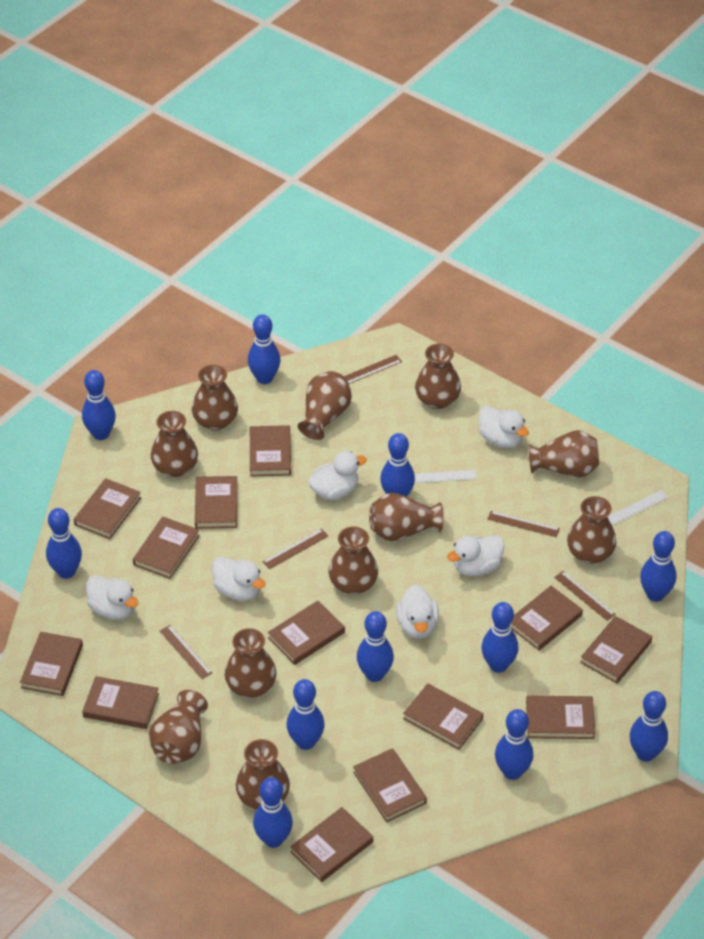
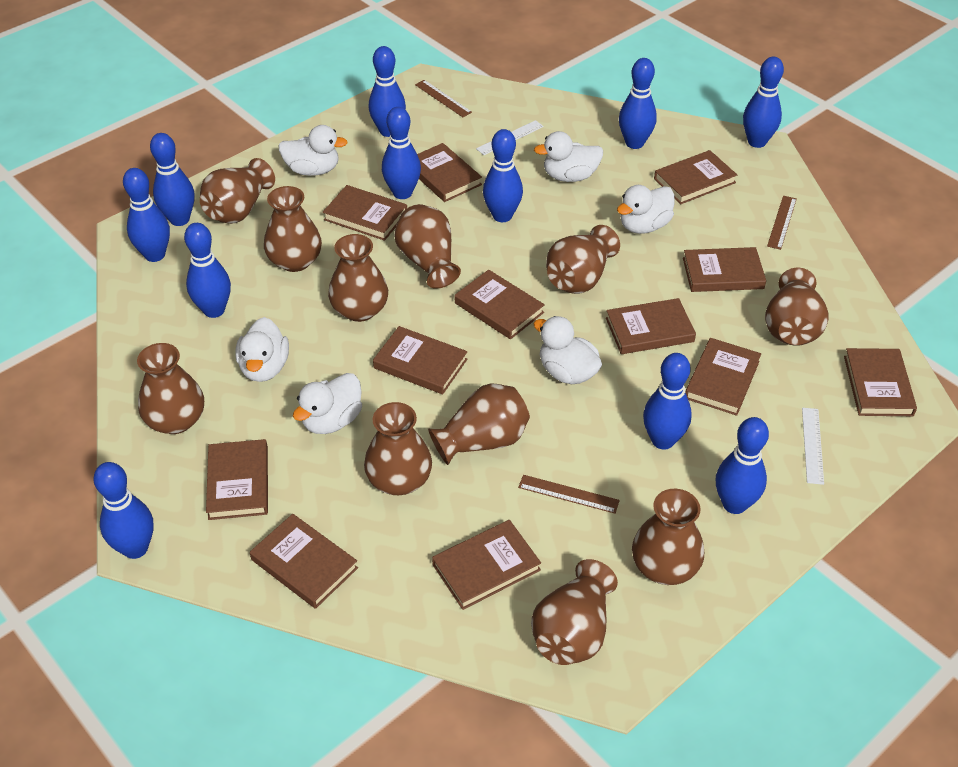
brown book: [20,632,83,696] [74,478,141,539] [82,676,159,729] [133,517,200,579] [195,476,238,529] [250,425,291,476] [268,601,345,665] [290,807,373,882] [353,748,427,822] [403,683,483,750] [511,586,583,650] [526,695,595,739] [580,616,652,684] = 13 -> [206,439,268,520] [250,514,358,609] [323,185,407,241] [373,326,468,394] [417,143,482,202] [432,520,541,610] [455,270,545,339] [606,298,696,354] [654,150,737,204] [683,247,766,292] [685,338,761,416] [844,348,917,416] = 12
brown ruler: [160,625,212,679] [262,529,328,569] [344,355,402,384] [488,511,560,537] [554,571,616,621] = 5 -> [415,80,472,117] [518,475,620,514] [767,196,797,250] = 3

